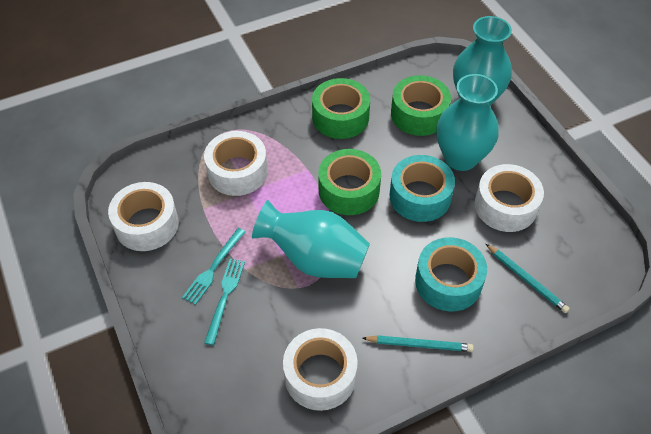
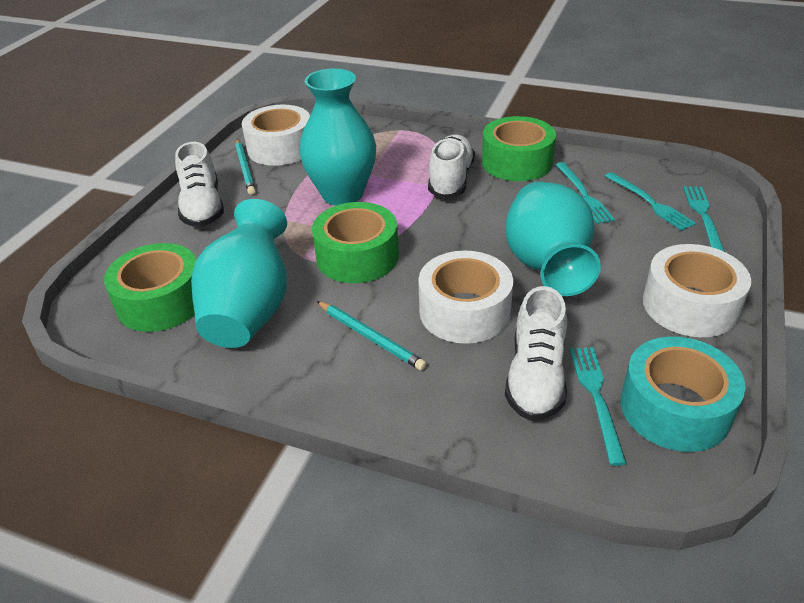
turquoise fork: [182,228,245,305] [204,259,245,345] = 2 -> [556,162,615,224] [570,347,627,466] [605,172,696,231] [683,186,725,252] = 4
turquoise tape: [390,155,455,222] [415,237,487,312] = 2 -> [621,337,746,452] = 1
white shoe: none = 0 -> [175,142,224,227] [428,134,475,198] [505,286,567,421] = 3
white tape: [108,182,179,251] [204,131,268,196] [283,328,358,411] [475,164,544,232] = 4 -> [242,105,310,166] [418,251,513,344] [643,244,751,337] = 3

